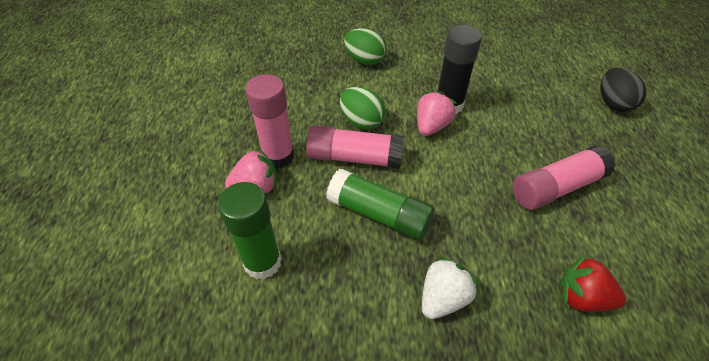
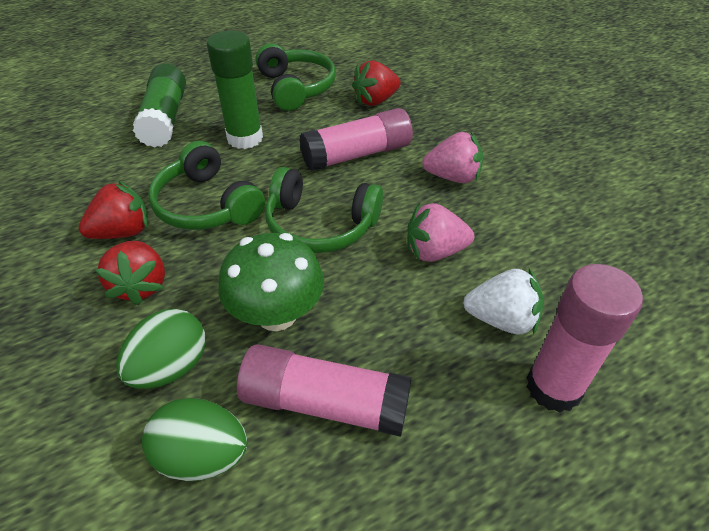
black egg: [600,68,646,112] = 1 -> none = 0
black glue stick: [437,25,482,114] = 1 -> none = 0
green headphones: none = 0 -> [148,141,265,230] [256,43,336,111] [265,167,383,253] = 3
green mushroom: none = 0 -> [218,233,324,331] = 1
red strawberry: [558,255,626,312] = 1 -> [79,181,148,239] [95,241,165,305] [352,61,401,106] = 3

